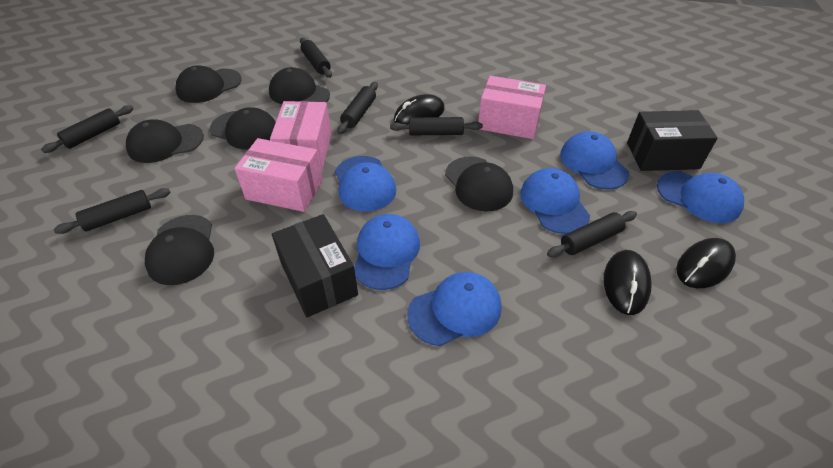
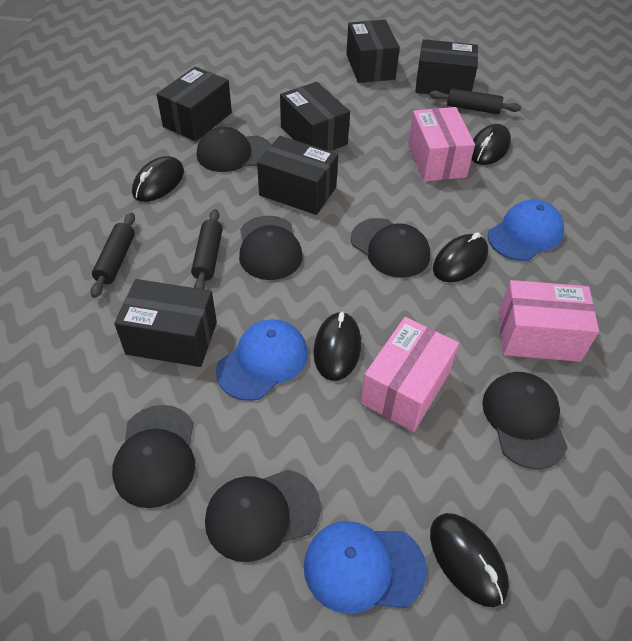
black box: [272,214,358,317] [627,110,718,171] = 2 -> [114,279,217,367] [157,67,232,142] [257,136,338,215] [280,82,350,151] [346,20,400,83] [415,39,478,94] = 6
black mouse: [394,94,445,124] [604,250,652,315] [676,238,736,288] = 3 -> [132,156,184,202] [313,311,361,381] [430,513,509,607] [433,232,488,282] [472,124,511,165] = 5
black rolling pin: [41,105,133,153] [54,188,171,234] [300,38,332,78] [337,82,378,134] [390,117,483,135] [547,211,637,257] = 6 -> [91,212,135,298] [191,209,223,289] [430,88,521,114] = 3
blue cap: [335,156,396,212] [354,214,420,290] [407,272,502,346] [520,168,590,234] [560,131,629,189] [657,171,744,223] = 6 -> [216,319,308,401] [304,521,427,614] [488,200,564,261] = 3

